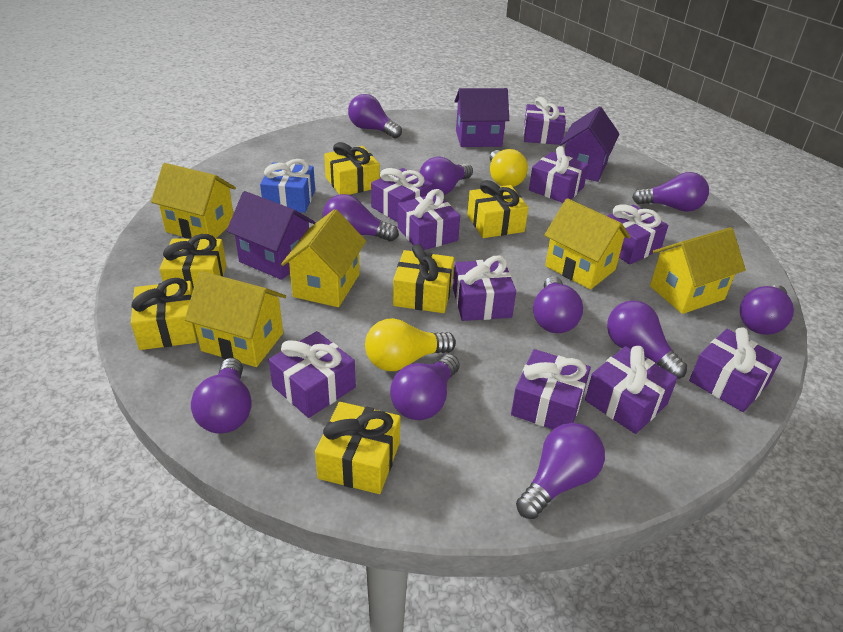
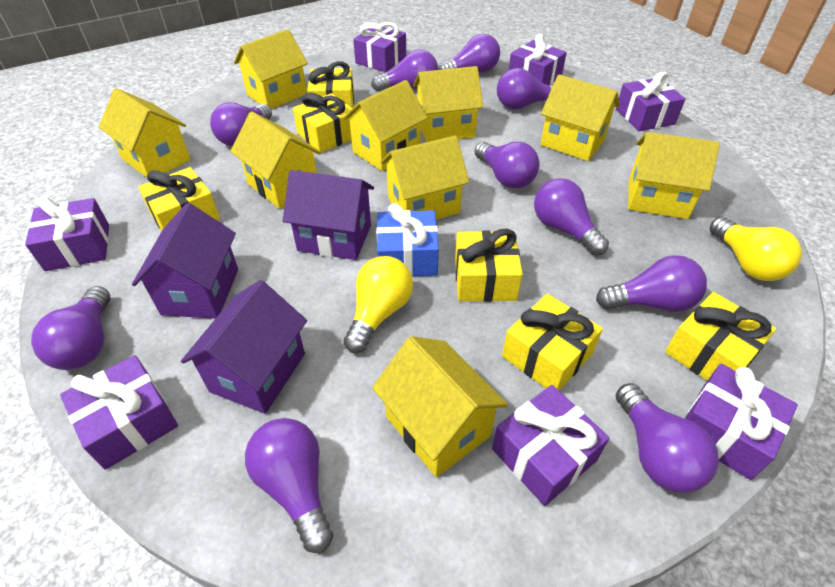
purple gift: [269,331,356,418] [371,168,433,222] [398,189,460,250] [453,256,516,321] [511,349,591,429] [524,97,566,145] [529,146,589,203] [585,346,678,434] [607,204,668,264] [689,327,782,412] = 10 -> [25,197,109,271] [60,355,178,470] [353,22,406,72] [492,385,610,506] [509,34,567,85] [616,72,685,131] [685,364,798,480] = 7
yellow house: [151,163,236,239] [185,271,286,367] [281,209,366,307] [544,198,630,290] [650,227,746,314] = 5 -> [99,88,191,178] [230,111,321,209] [234,29,308,109] [343,80,427,171] [372,336,508,477] [381,136,469,220] [413,66,483,142] [540,74,620,161] [628,132,720,219] = 9

